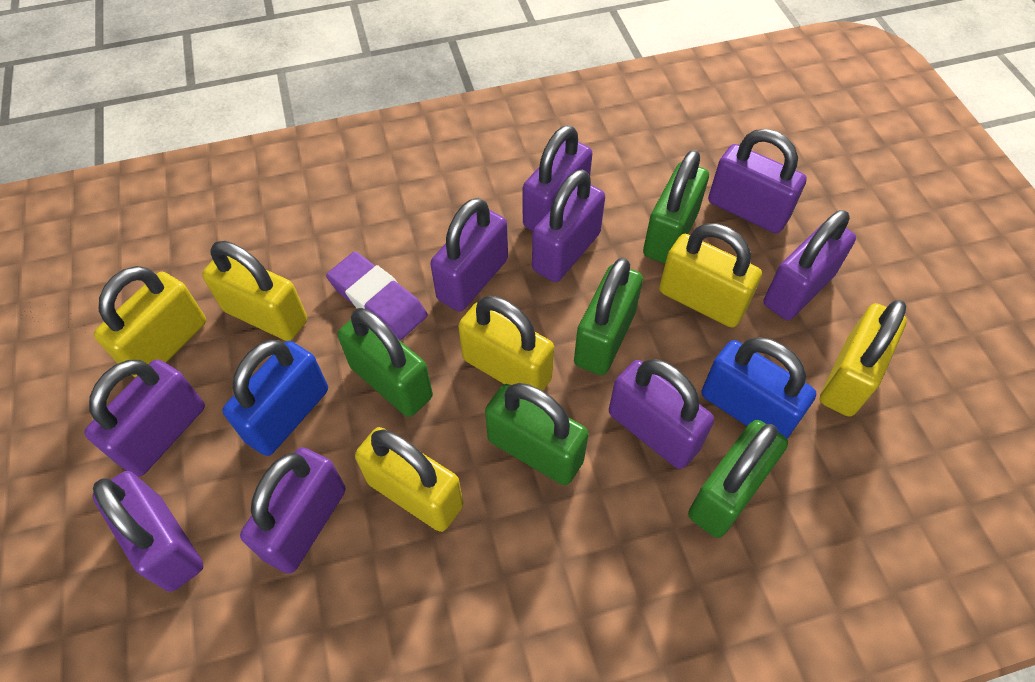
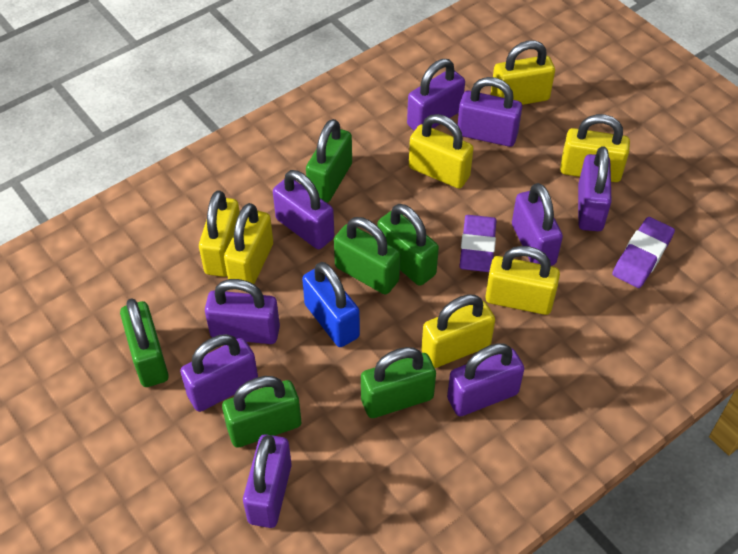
blue padlock: [222,340,328,456] [701,337,816,439] = 2 -> [302,262,360,347] = 1
green padlock: [338,308,433,417] [485,383,589,485] [574,258,643,375] [643,150,709,264] [688,420,788,538] = 5 -> [120,298,169,387] [222,376,301,448] [306,119,352,203] [334,217,400,295] [361,347,436,418] [378,204,439,286] = 6
purple eraser: [326,252,428,340] = 1 -> [460,215,497,272] [612,217,675,288] = 2
yellow padlock: [94,266,206,377] [202,241,307,341] [355,427,463,532] [458,296,554,391] [659,223,762,327] [820,300,907,417] = 6 -> [199,190,240,277] [224,203,273,284] [409,114,474,189] [421,294,495,368] [485,246,560,315] [491,40,555,105] [560,114,630,182] = 7

